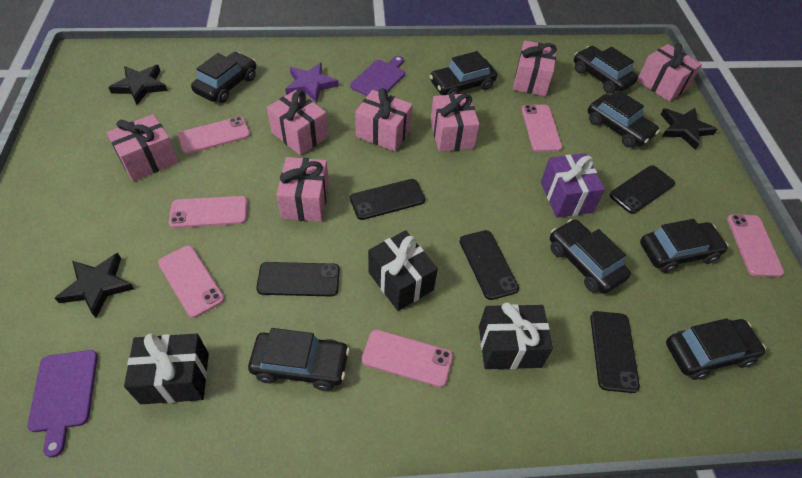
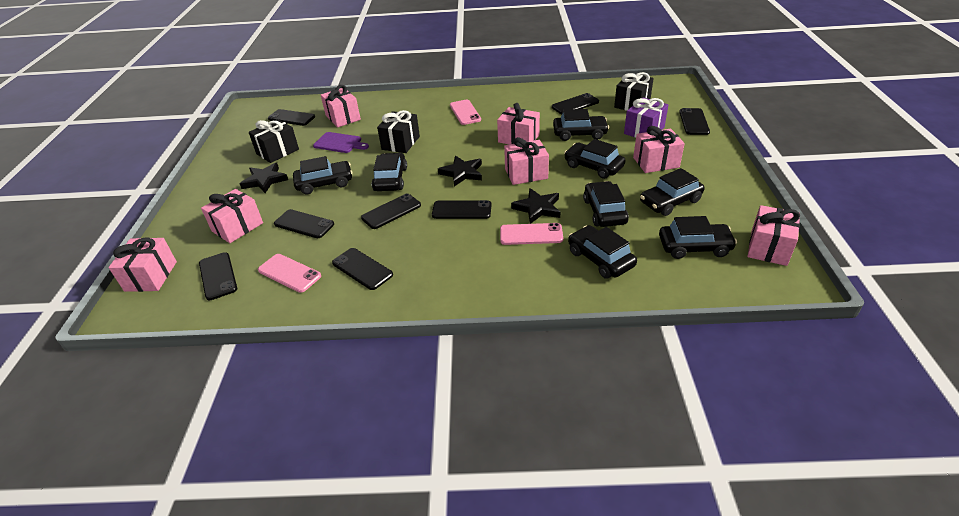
black phone: [256,262,340,297] [350,179,426,220] [460,230,519,300] [590,311,640,393] [610,165,675,214] = 5 -> [199,252,237,300] [268,109,315,126] [274,209,334,238] [332,248,393,290] [361,194,421,229] [432,200,491,219] [552,93,599,114] [679,108,710,135] = 8
pink phone: [158,246,224,318] [169,196,247,228] [178,117,250,154] [362,330,453,387] [522,105,562,152] [727,214,784,277] = 6 -> [258,254,321,293] [450,100,481,125] [500,223,563,245] = 3
purple cutting board: [27,350,98,458] [350,56,405,96] = 2 -> [313,132,369,153] = 1
purple star: [285,63,339,103] = 1 -> none = 0

